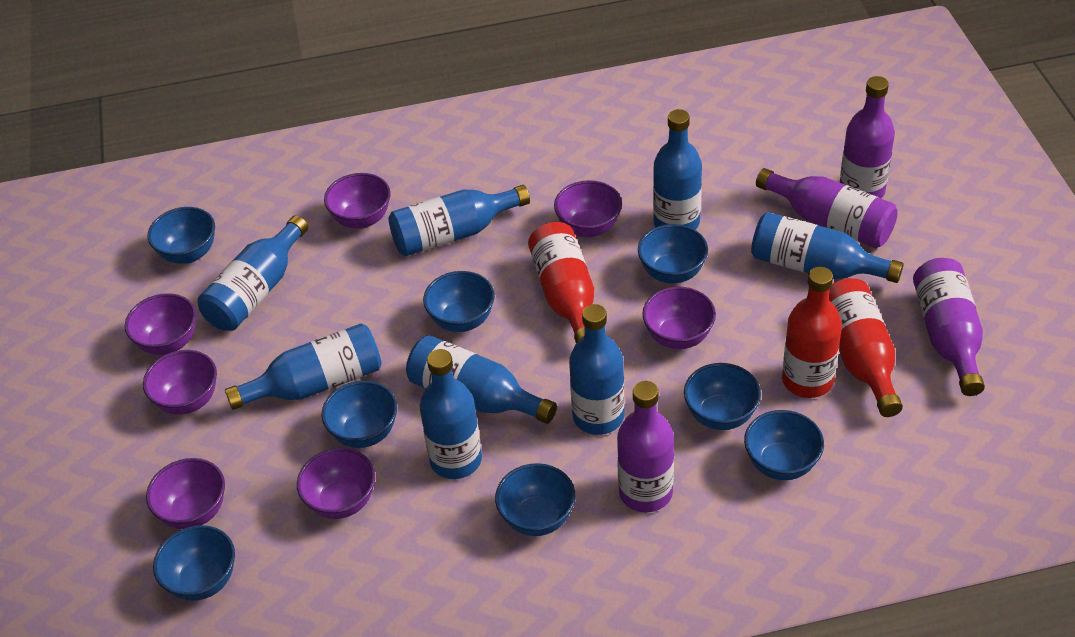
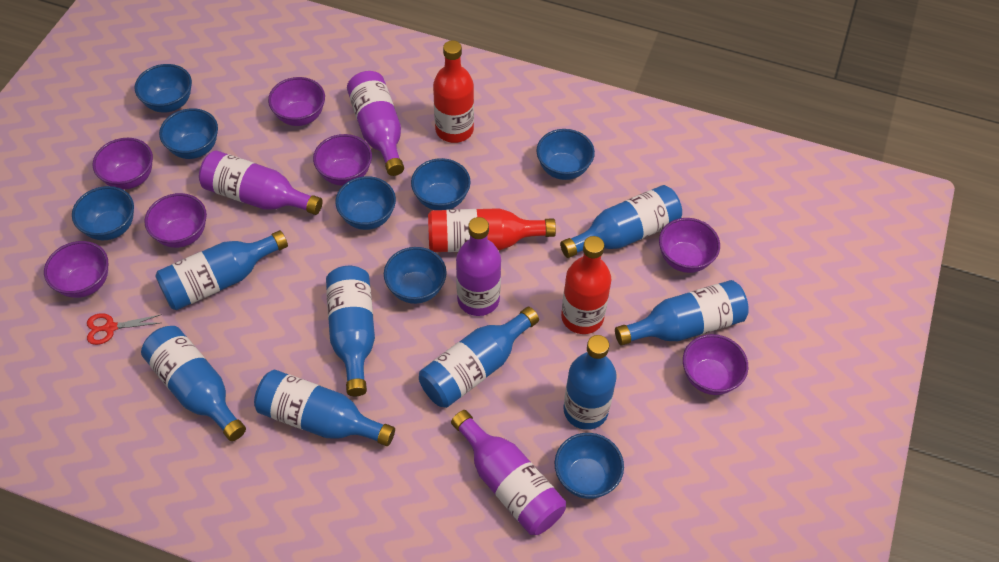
red scissors: none = 0 -> [87,313,162,345] = 1

